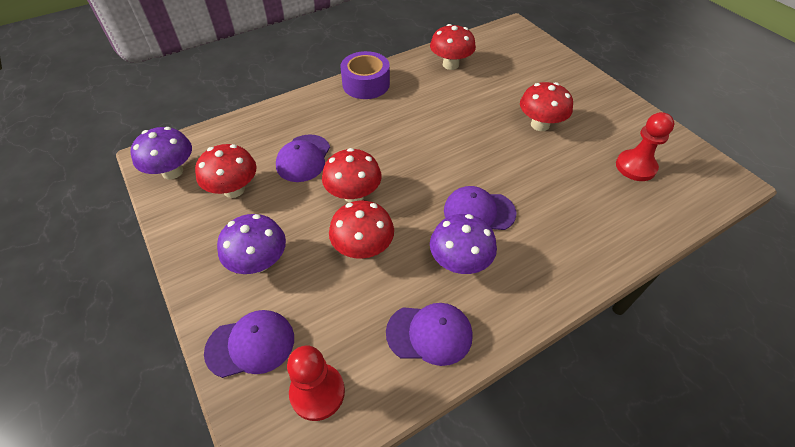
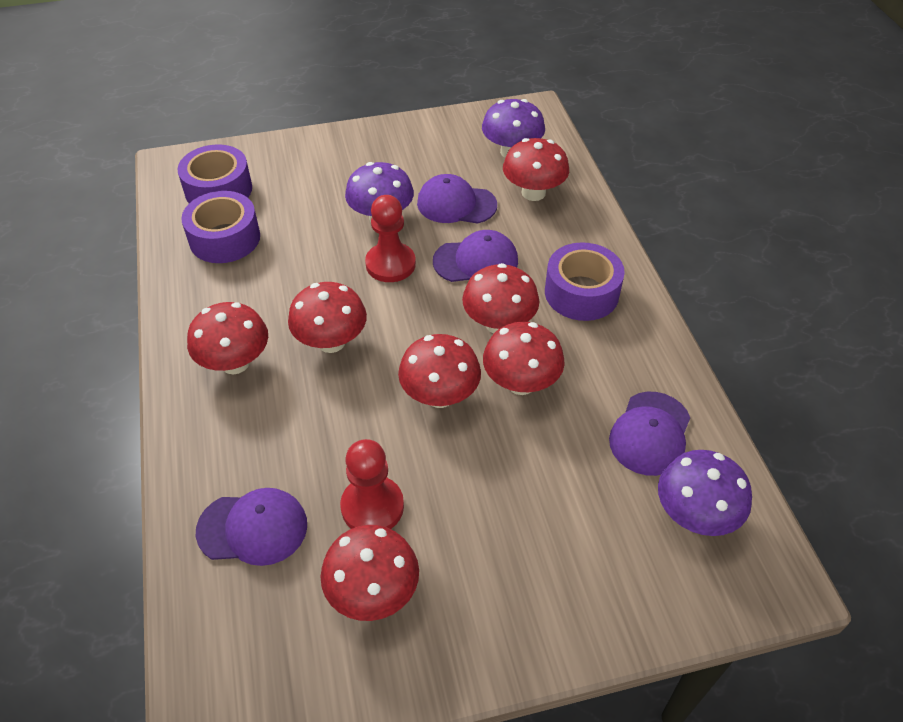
purple tape: [340,51,390,99] = 1 -> [177,144,252,203] [181,191,260,263] [545,242,625,321] = 3
red mushroom: [195,144,257,198] [322,148,381,203] [329,200,394,259] [430,24,476,70] [520,82,573,131] = 5 -> [187,302,268,374] [288,282,367,353] [321,525,419,621] [398,334,481,408] [462,263,539,334] [483,322,565,395] [503,138,569,201] = 7

